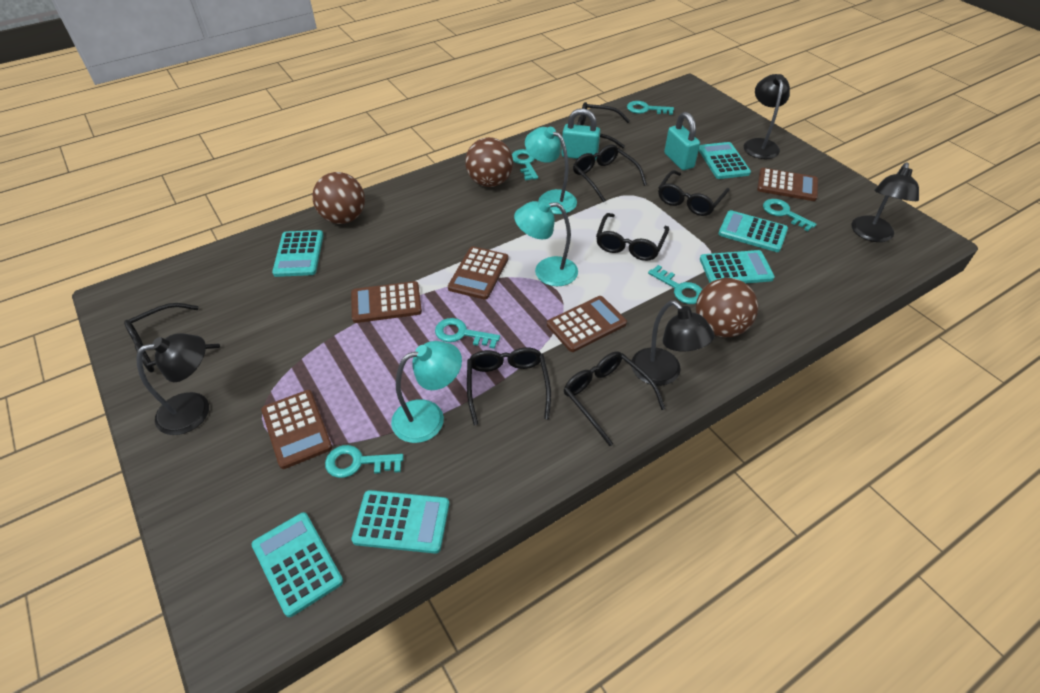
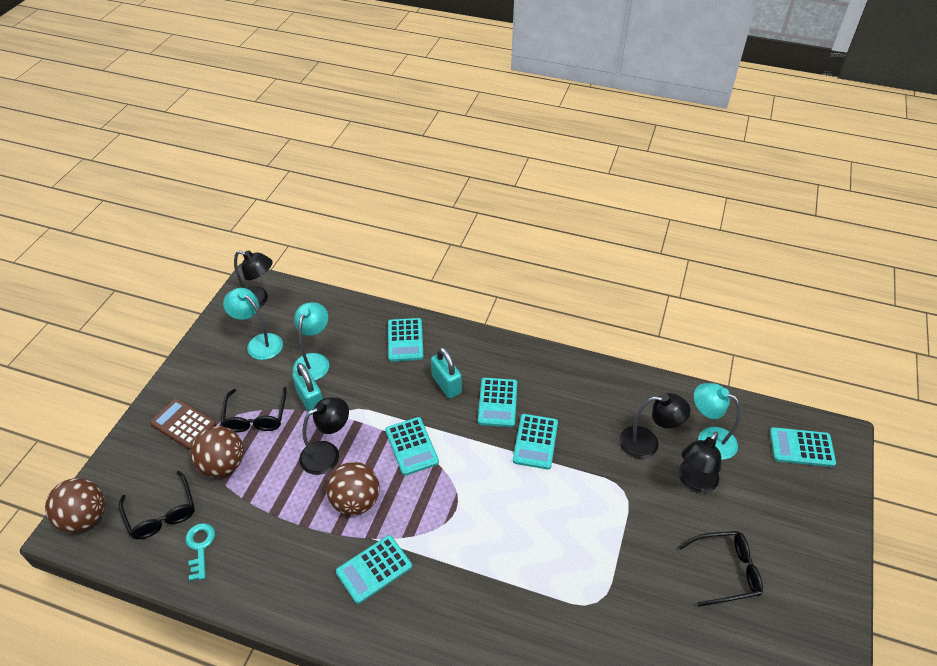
black glasses: [124,303,220,373] [467,347,551,425] [564,351,666,446] [573,144,647,202] [577,102,630,148] [596,213,669,261] [658,170,729,216] = 7 -> [119,471,195,539] [221,387,287,432] [679,531,763,607] = 3
brown calculator: [261,390,332,469] [351,281,422,323] [448,246,508,300] [547,296,627,352] [757,168,818,201] = 5 -> [149,398,217,450] = 1
turquoise key: [325,445,404,478] [435,318,500,349] [512,149,538,180] [627,101,674,115] [648,265,702,304] [763,199,817,231] = 6 -> [186,523,215,581] = 1

